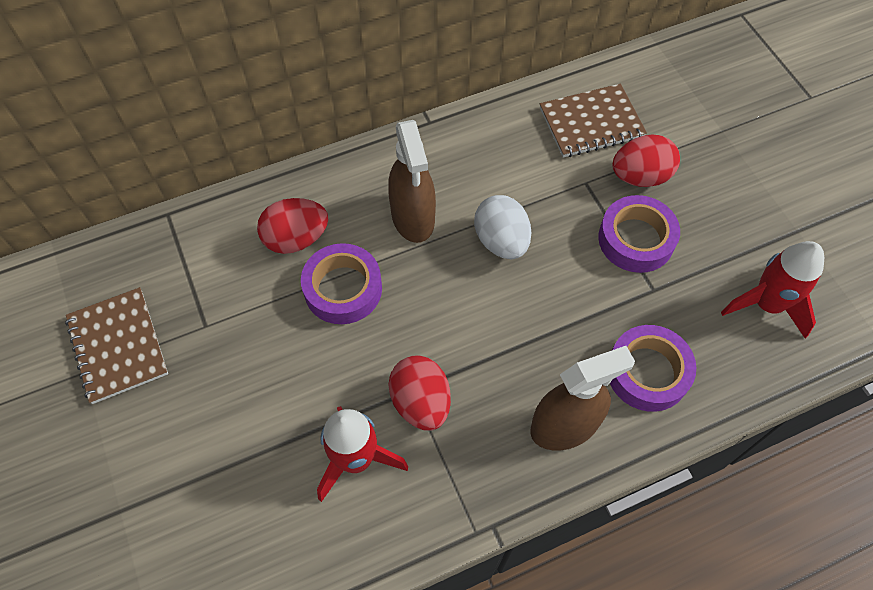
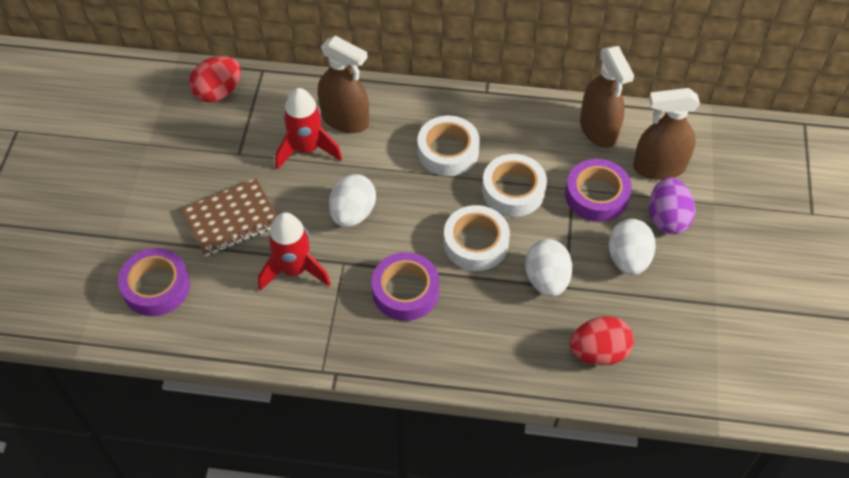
brown notebook: [65,287,168,404] [540,84,647,158] = 2 -> [182,178,277,257] = 1
brown spray bottle: [388,120,436,243] [530,346,635,450] = 2 -> [318,36,369,133] [580,46,634,148] [633,88,700,180] = 3
purple egg: none = 0 -> [649,177,695,234] = 1
red egg: [257,198,328,254] [388,355,451,430] [612,134,680,187] = 3 -> [189,56,241,103] [570,316,634,366] = 2
white egg: [474,195,531,259] = 1 -> [329,174,376,227] [525,239,572,297] [609,219,656,275] = 3
white tape: none = 0 -> [418,116,480,176] [444,205,510,271] [482,154,547,217] = 3

